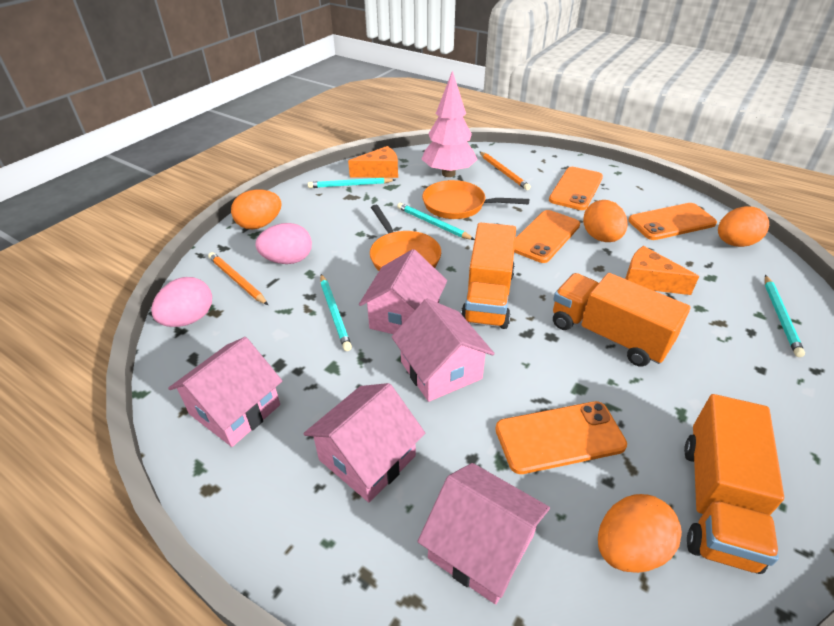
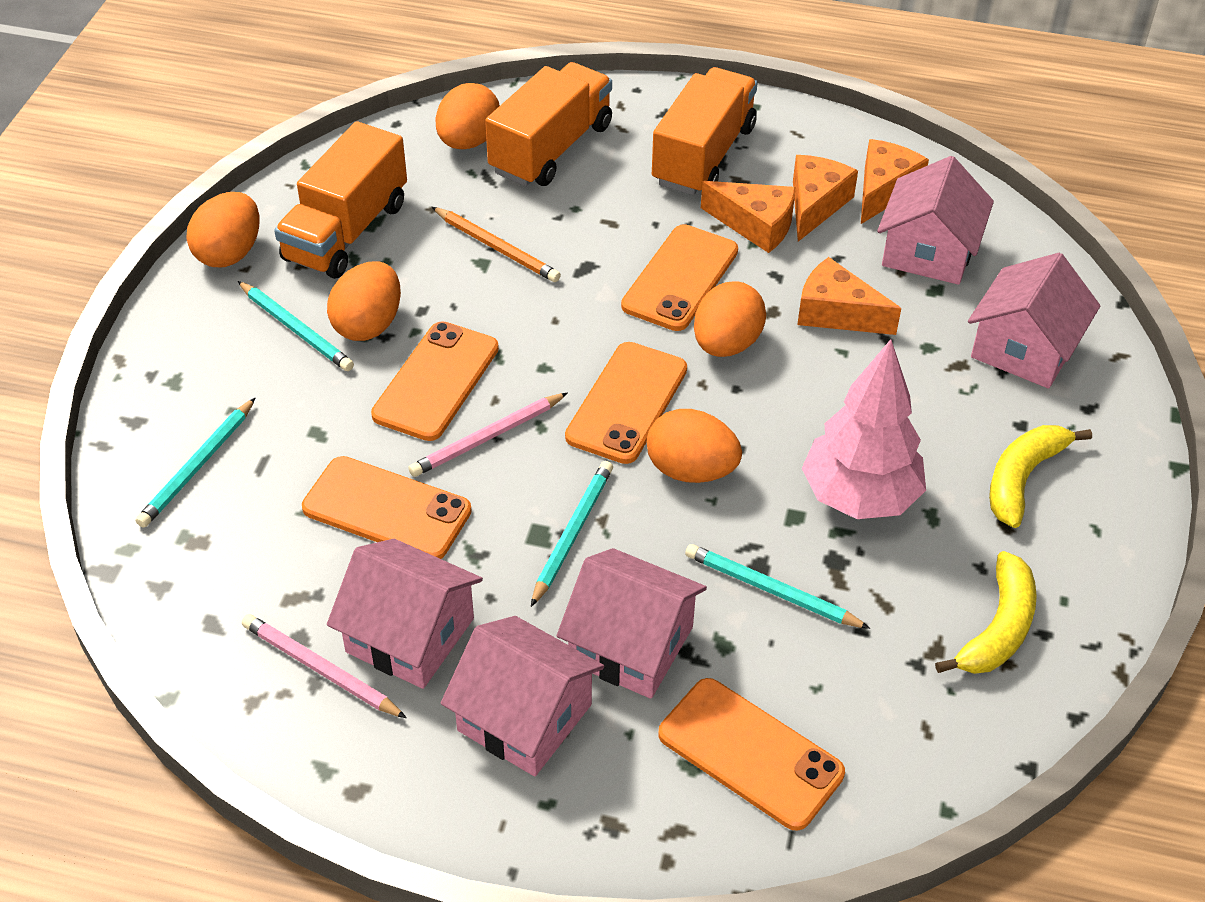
orange cheese: [348,146,398,178] [625,246,699,295] = 2 -> [701,181,796,253] [793,155,858,242] [797,257,901,335] [861,139,929,224] = 4
orange egg: [231,189,282,229] [583,200,628,242] [598,494,682,573] [718,206,769,247] = 4 -> [187,192,259,267] [327,261,401,341] [436,83,500,149] [647,409,742,483] [694,281,766,357] = 5
orange pan: [370,205,441,271] [422,180,529,219] = 2 -> none = 0
orange pencil: [208,252,268,305] [479,151,531,190] = 2 -> [432,207,561,282] = 1
orange phone: [495,401,627,474] [514,210,580,263] [549,167,603,210] [628,203,717,240] = 4 -> [302,456,472,559] [371,321,499,441] [565,342,687,464] [621,224,738,331] [658,678,845,831] = 5
pink egg: [151,277,212,327] [255,223,312,264] = 2 -> none = 0
pink pencil: none = 0 -> [242,614,407,718] [408,393,567,477] = 2
yellow banana: none = 0 -> [935,551,1037,674] [989,425,1092,528] = 2

